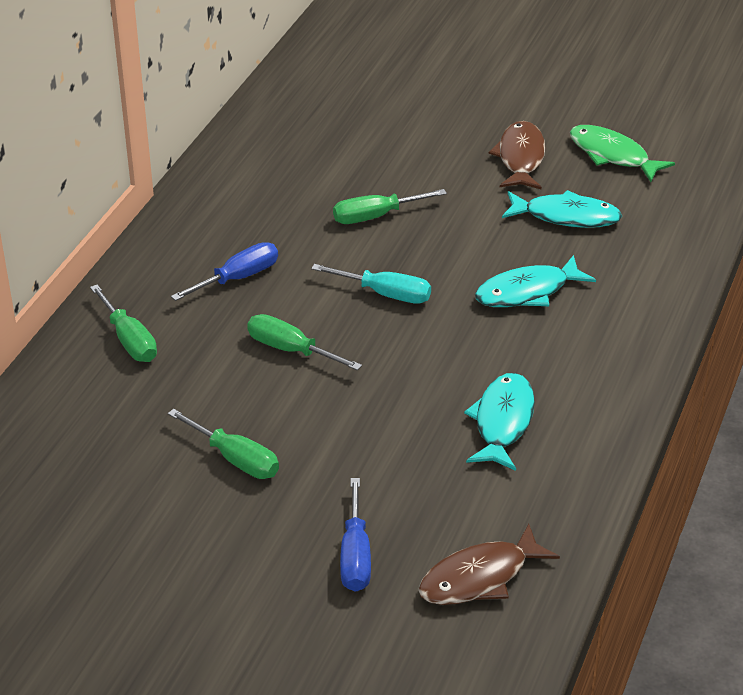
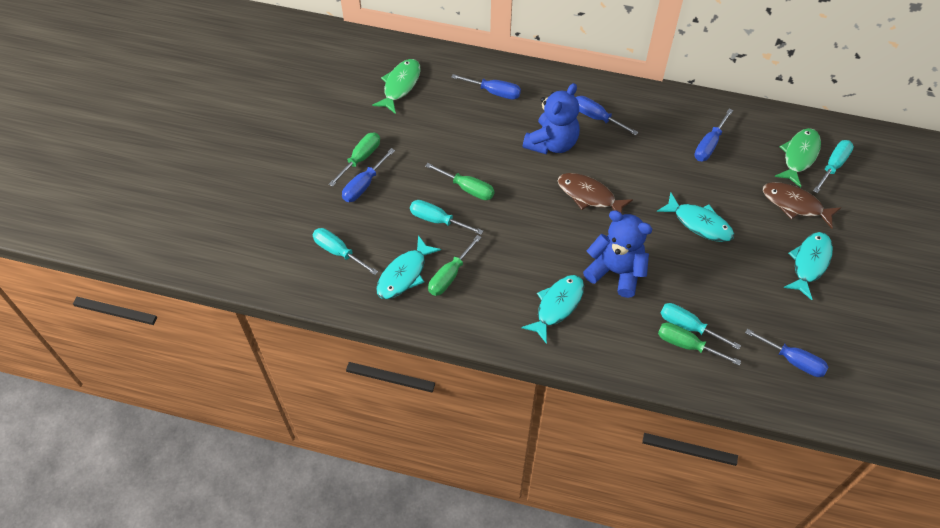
blue screwdriver: [171,242,278,301] [340,478,371,592] = 2 -> [342,148,395,202] [451,74,521,100] [576,96,638,135] [694,109,733,161] [745,329,828,377] = 5
blue teddy bear: none = 0 -> [523,83,580,154] [583,210,652,298] = 2
green fish: [570,125,675,182] = 1 -> [372,59,420,114] [775,128,821,187] = 2
turquoise fish: [464,373,535,471] [475,255,596,307] [502,190,622,228] = 3 -> [376,235,441,299] [521,275,584,344] [657,193,734,242] [784,232,833,300] = 4
turquoise screwdriver: [311,264,431,304] = 1 -> [312,228,378,275] [410,200,483,235] [661,303,741,350] [813,140,854,193] = 4

